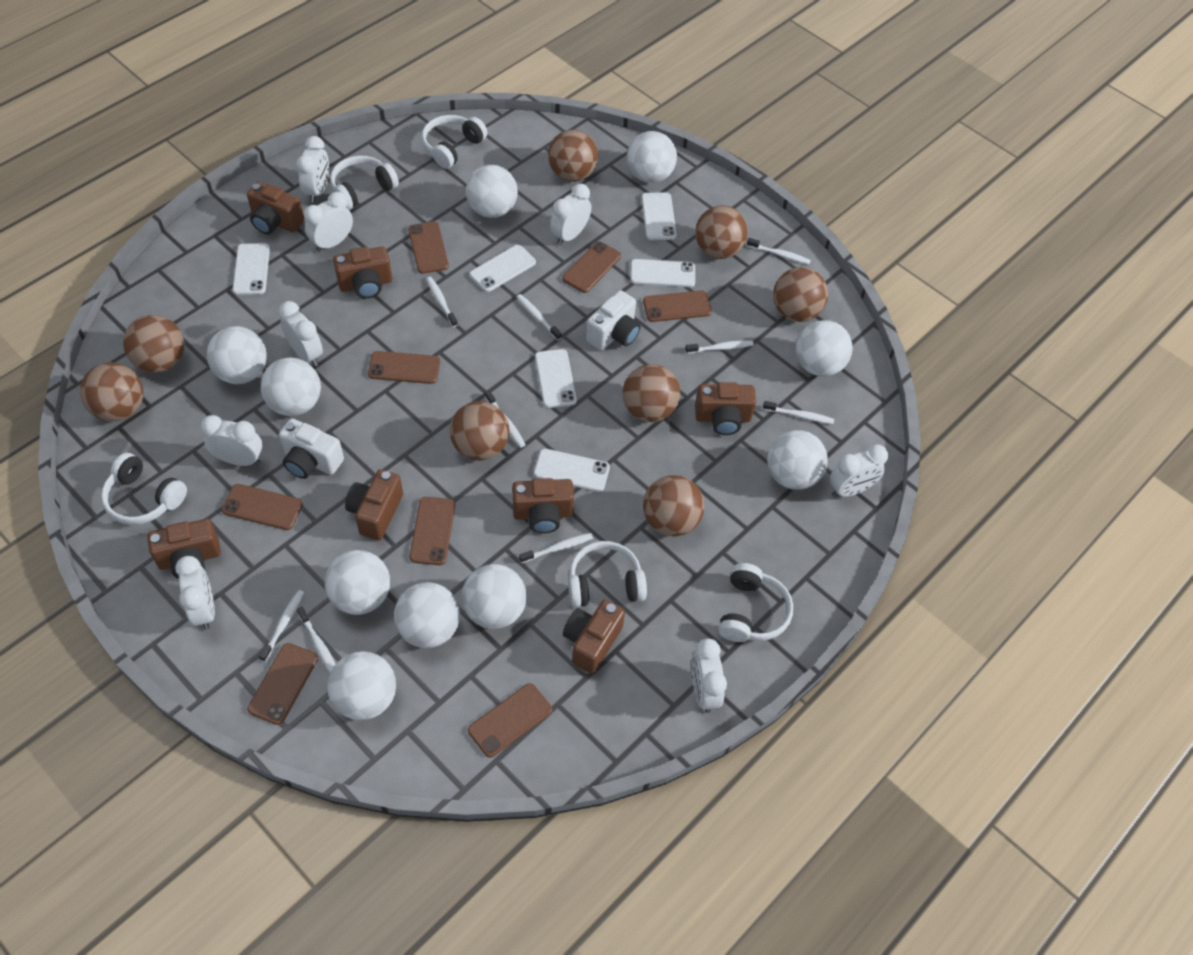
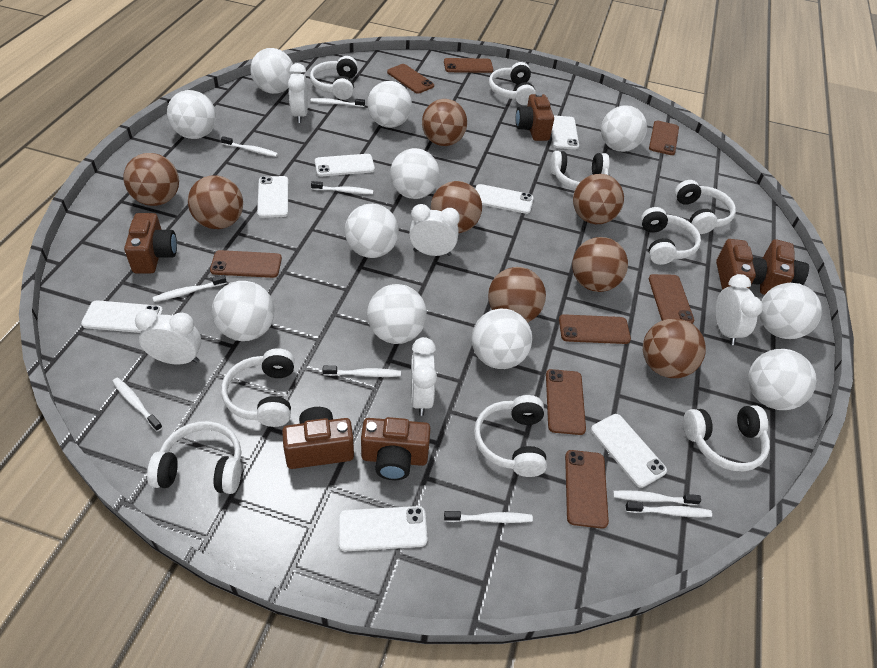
brown camera: [147,519,221,579] [247,182,305,235] [333,246,392,299] [345,469,403,540] [512,478,574,533] [563,600,625,674] [695,382,756,435] = 7 -> [124,213,177,273] [282,407,354,469] [361,417,431,480] [516,92,554,141] [716,239,767,290] [760,239,809,295] = 6
white ball: [207,326,267,384] [261,357,321,416] [325,550,390,615] [327,651,396,720] [394,582,460,648] [462,564,527,629] [466,165,518,218] [627,131,677,183] [767,430,828,490] [796,320,853,377] = 10 -> [167,90,216,139] [212,281,275,341] [250,48,295,94] [345,204,399,258] [367,81,412,128] [367,284,427,344] [390,148,440,199] [471,309,532,369] [601,105,647,152] [748,349,816,410] [759,283,822,339] = 11
white camera: [279,418,344,479] [586,290,641,351] = 2 -> none = 0
white clock: [175,556,215,630] [201,415,262,466] [279,301,323,366] [296,136,329,203] [304,192,353,252] [550,184,591,246] [691,639,727,713] [830,444,888,497] = 8 -> [135,309,201,365] [288,63,308,123] [409,204,460,256] [411,337,437,416] [715,274,763,345] = 5
white headphones: [101,453,187,525] [330,155,399,210] [421,115,487,169] [568,541,647,607] [718,563,793,642] = 5 -> [147,421,241,494] [221,348,295,427] [310,56,358,100] [474,395,547,477] [489,62,536,105] [550,151,610,189] [641,207,701,265] [675,180,736,234] [683,405,770,471] = 9
white phone: [233,243,270,295] [469,245,536,292] [534,449,610,492] [535,349,577,408] [630,259,695,287] [641,192,677,240] = 6 -> [81,300,163,333] [257,176,288,218] [315,154,375,176] [338,506,428,551] [475,184,534,214] [551,115,579,149] [591,414,667,488] = 7

